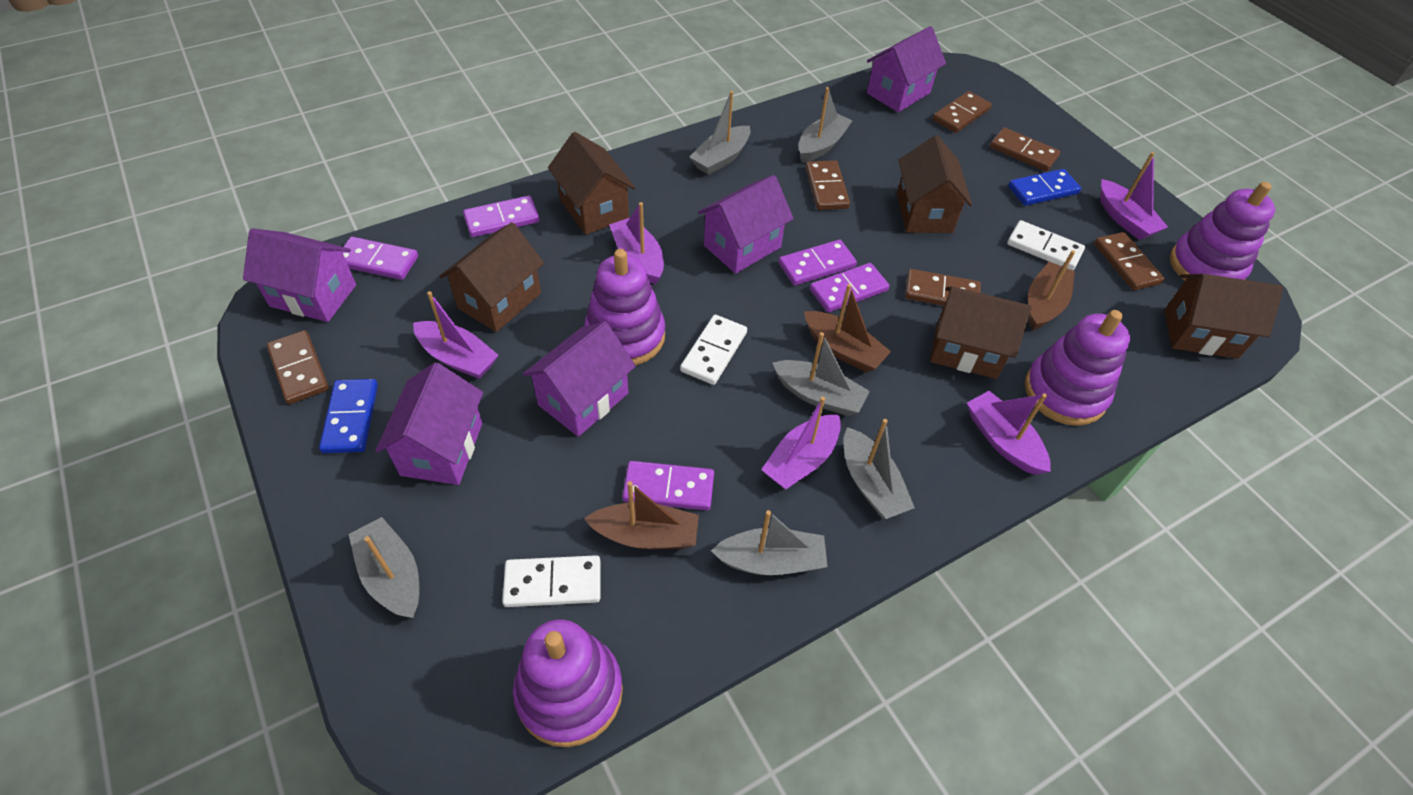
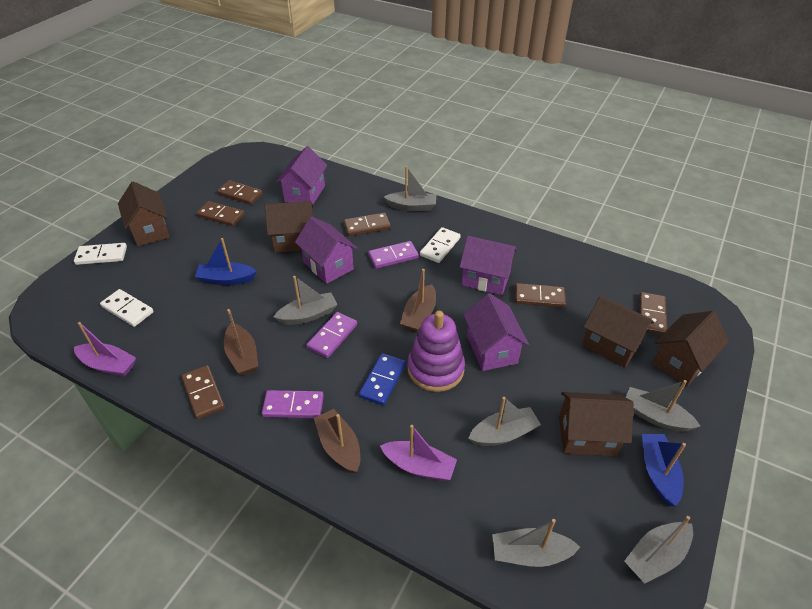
blue boat: none = 0 -> [195,238,257,285] [642,434,686,506] = 2
blue domino: [319,379,378,453] [1008,169,1081,206] = 2 -> [359,353,406,405] = 1
purple boat: [413,291,499,379] [609,202,664,284] [761,397,841,490] [967,391,1051,475] [1100,152,1168,240] = 5 -> [74,322,136,377] [380,425,457,481] = 2
purple domino: [341,237,418,280] [463,196,540,237] [622,461,714,510] [779,240,857,285] [810,263,889,312] = 5 -> [262,390,324,418] [306,312,357,358] [368,241,419,269] = 3
purple house: [243,228,356,322] [375,362,483,485] [522,321,636,437] [698,175,794,274] [867,26,946,112] = 5 -> [276,146,327,204] [295,216,357,284] [459,236,517,295] [464,293,529,371] = 4
purple stacking toy: [513,620,623,747] [584,249,665,365] [1025,310,1130,426] [1170,182,1275,280] = 4 -> [407,311,465,392] = 1

